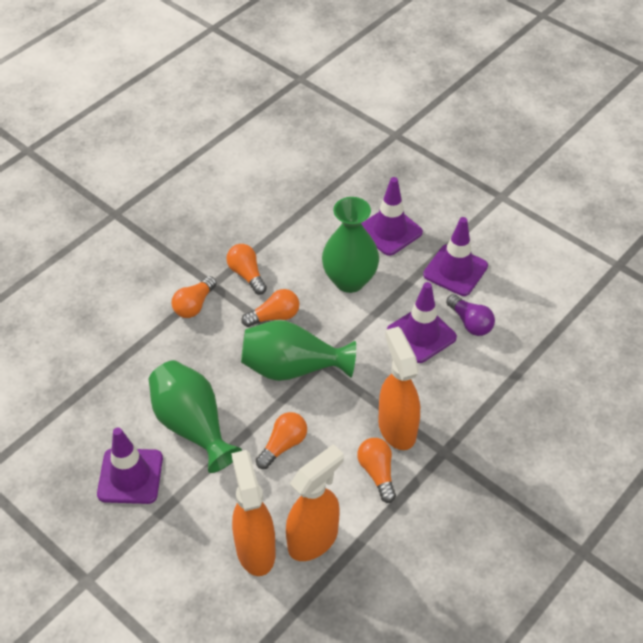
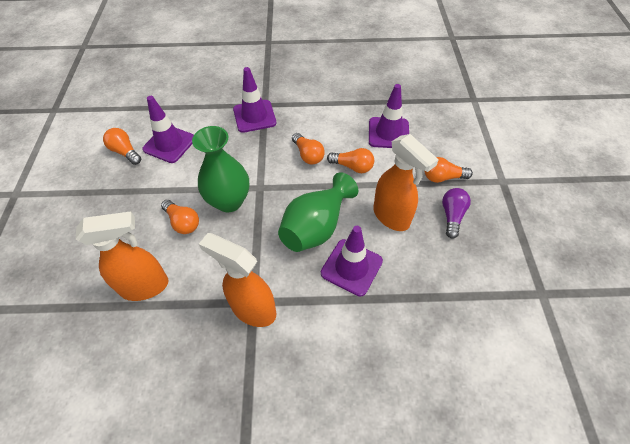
green vase: [149,360,242,473] [241,320,356,381] [322,197,379,293] = 3 -> [192,126,249,212] [278,172,358,252] = 2

